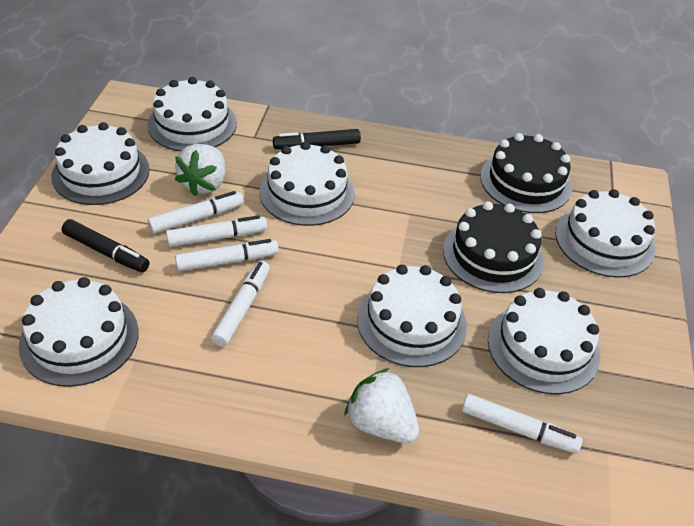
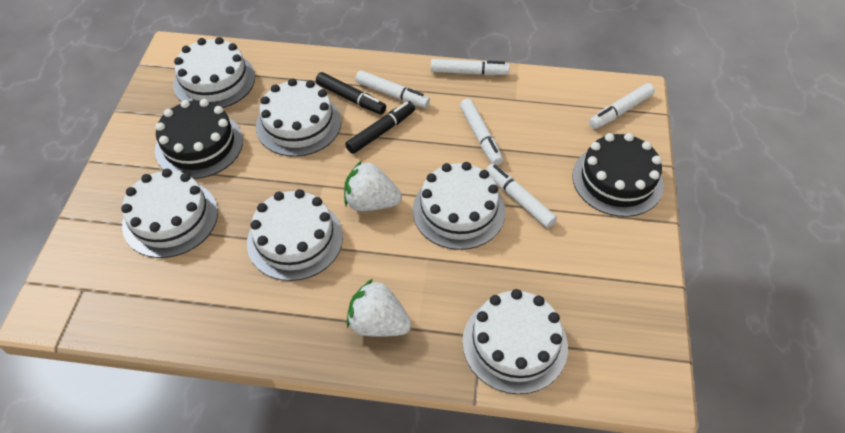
white cake: [19,277,139,387] [51,122,150,205] [147,77,237,151] [259,142,355,226] [357,265,467,367] [488,288,600,394] [555,189,655,278] = 7 -> [121,169,218,258] [173,37,255,108] [247,189,343,281] [256,78,341,157] [413,162,505,250] [462,289,568,394] = 6

